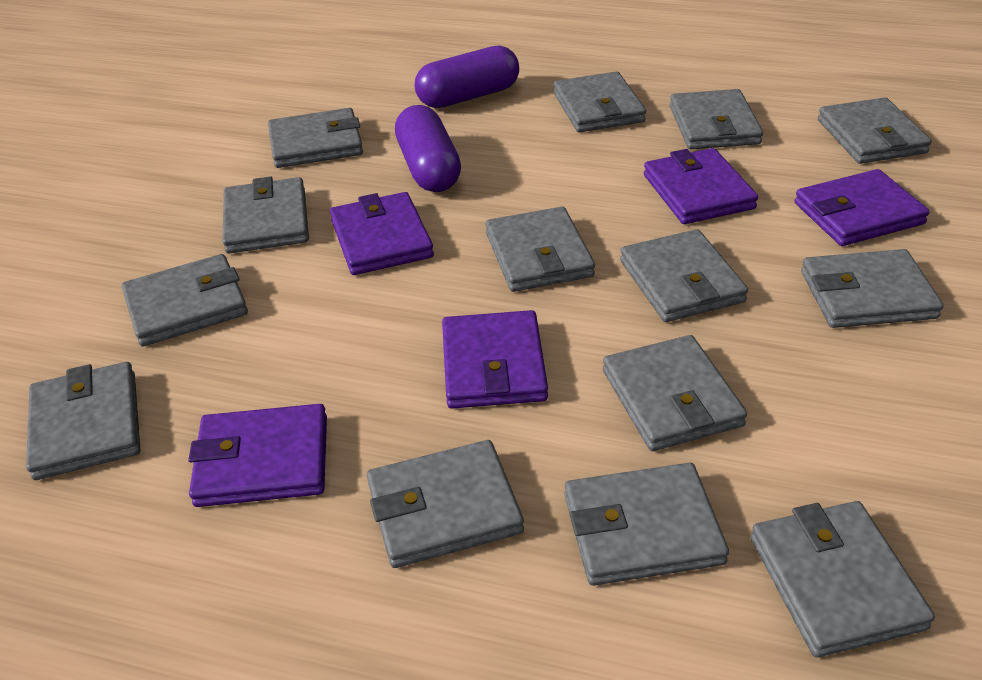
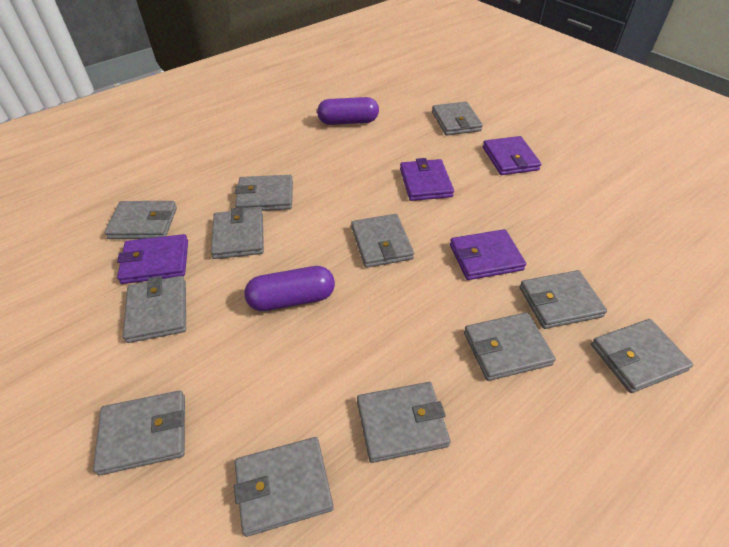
grey wallet: [26,362,140,480] [122,254,248,347] [222,177,309,254] [268,108,363,168] [367,440,524,568] [485,207,595,292] [554,71,646,132] [565,463,729,586] [603,335,747,451] [620,229,748,322] [670,89,763,149] [751,501,935,657] [801,249,943,328] [818,97,932,164] = 14 -> [93,390,185,475] [104,201,177,239] [123,276,186,343] [211,207,264,259] [234,437,334,537] [235,175,293,211] [351,214,414,268] [357,382,451,463] [432,102,483,135] [464,312,556,381] [519,270,607,329] [591,319,693,393] = 12
purple wallet: [189,404,327,507] [330,192,434,275] [442,310,548,409] [644,148,758,224] [795,169,930,246] = 5 -> [117,234,188,284] [400,158,454,201] [450,229,526,280] [483,136,541,175] = 4

